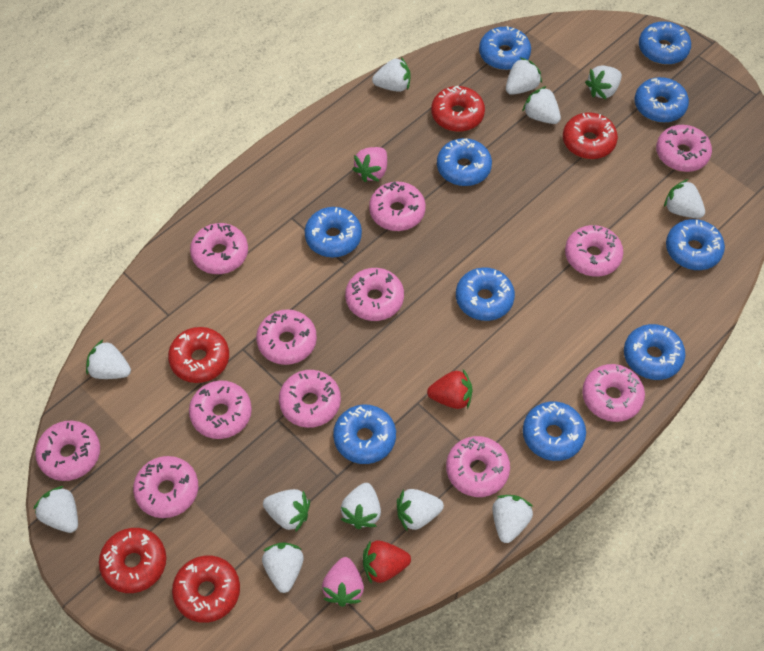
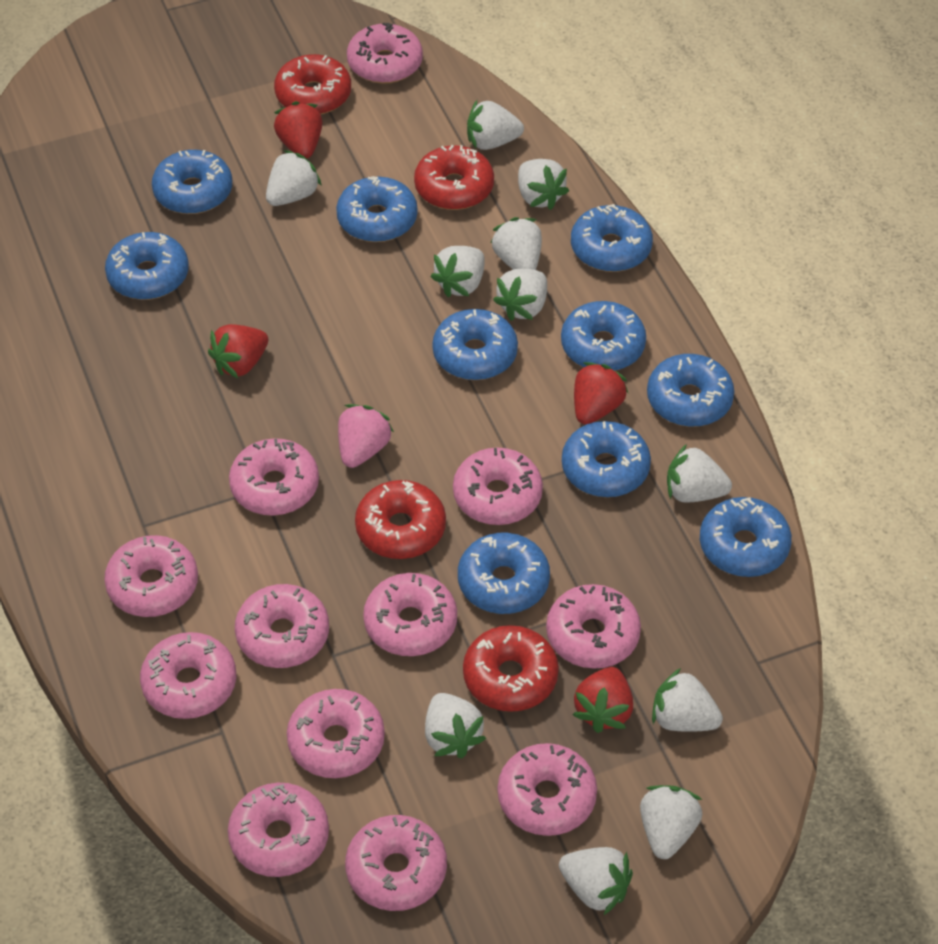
pink strawberry: [322,557,364,607] [352,147,387,182] = 2 -> [338,404,394,468] = 1
red donut: [99,528,166,593] [168,327,229,383] [172,556,240,623] [431,86,485,132] [563,112,618,159] = 5 -> [274,54,351,114] [355,480,446,559] [414,145,494,210] [463,625,559,712] = 4
red strawberry: [363,540,411,584] [427,369,473,409] = 2 -> [208,324,268,378] [274,101,323,159] [573,667,633,733] [574,362,628,425] = 4
white strawberry: [33,486,78,533] [86,339,131,379] [262,542,304,593] [263,489,310,532] [341,483,381,529] [372,57,411,92] [397,489,444,532] [493,495,533,543] [506,57,542,95] [522,86,561,124] [585,65,622,99] [664,179,705,218] = 12 -> [266,150,322,206] [425,693,486,758] [430,246,485,297] [467,100,524,150] [491,217,542,270] [493,269,547,321] [518,159,569,210] [559,847,633,915] [640,785,702,859] [652,668,723,732] [667,444,732,503] = 11

